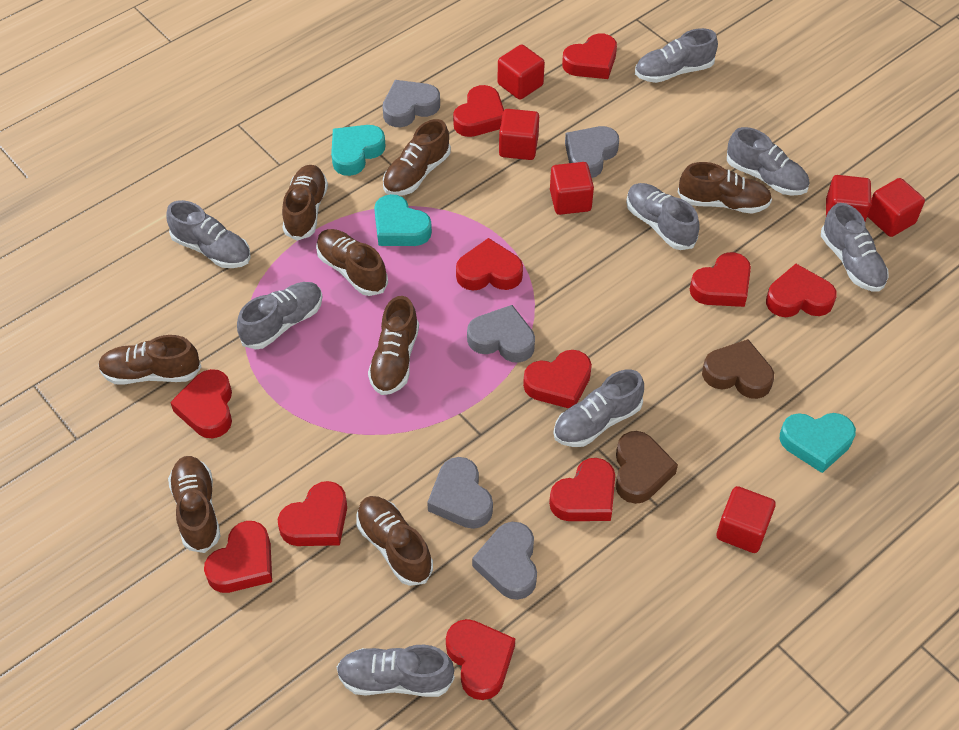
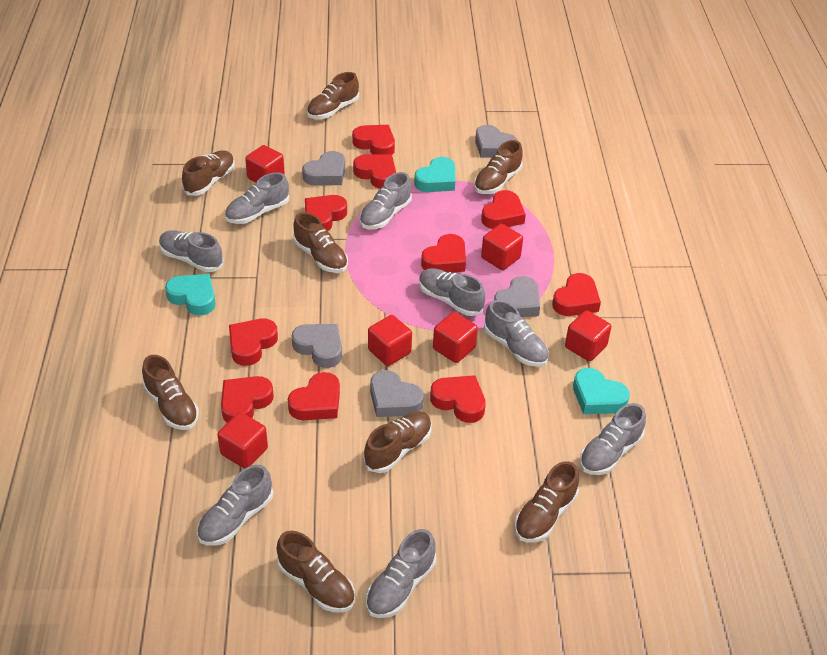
brown heart: [615,431,678,504] [702,339,774,399] = 2 -> none = 0
red heart: [170,369,232,438] [204,521,272,593] [278,481,347,546] [446,619,515,700] [453,85,504,137] [456,238,523,291] [523,350,592,408] [549,458,615,521] [562,33,617,79] [690,252,751,307] [766,264,837,317] = 11 -> [221,376,274,423] [229,319,278,366] [288,372,340,420] [305,195,347,231] [352,125,395,155] [353,154,396,189] [421,234,466,273] [430,375,486,423] [481,190,526,229] [552,273,601,316] = 10

